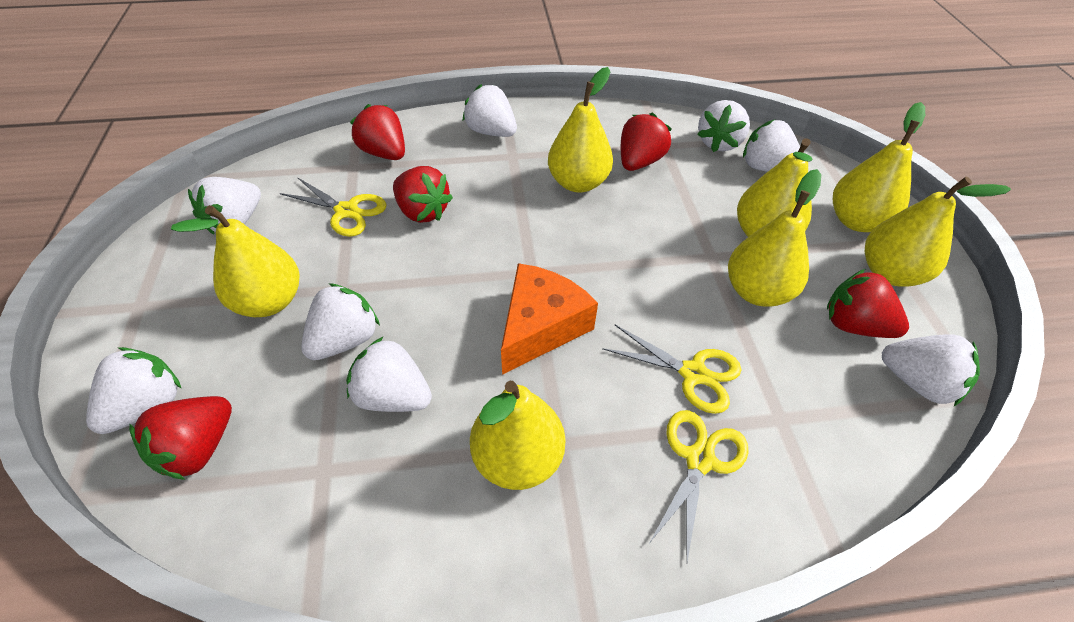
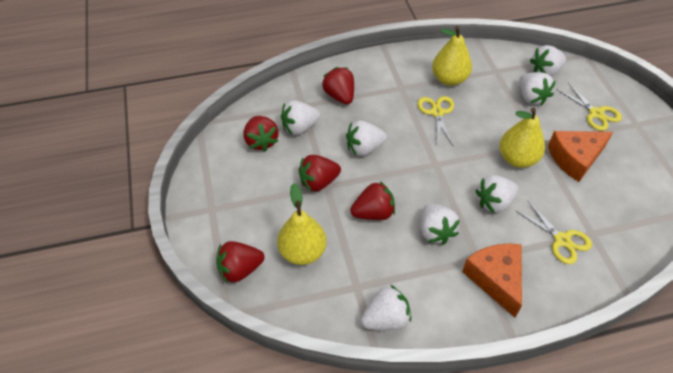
orange cheese: [501,263,598,375] = 1 -> [462,244,522,317] [548,131,613,182] = 2
white strawberry: [86,347,182,434] [188,177,261,235] [301,283,380,360] [346,337,432,412] [463,84,517,137] [697,100,750,152] [743,120,800,172] [882,334,980,406] = 8 -> [281,100,320,135] [346,121,387,156] [361,285,411,330] [421,203,460,245] [475,175,519,213] [519,72,556,105] [530,45,566,77] = 7
yellow pear: [171,205,300,317] [470,381,565,490] [548,67,613,193] [728,169,821,307] [737,139,812,237] [833,102,925,232] [865,177,1011,287] = 7 -> [277,183,327,265] [432,26,472,86] [499,108,545,168] = 3

